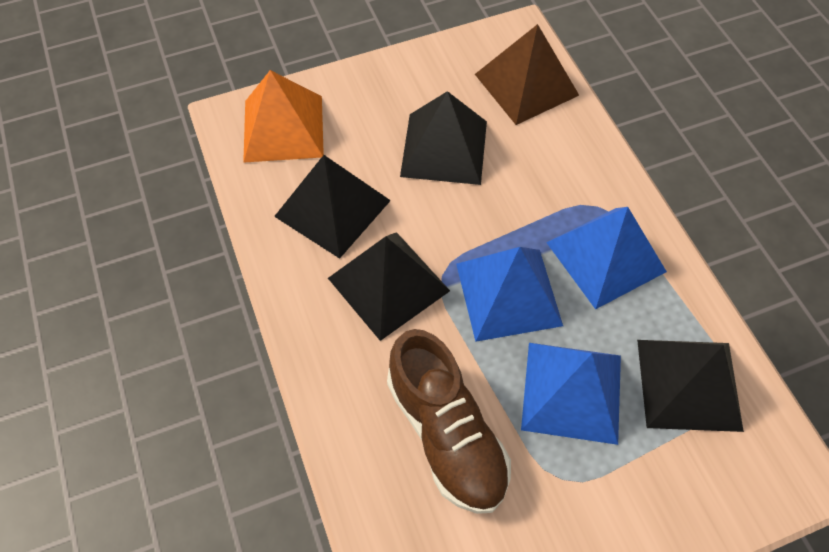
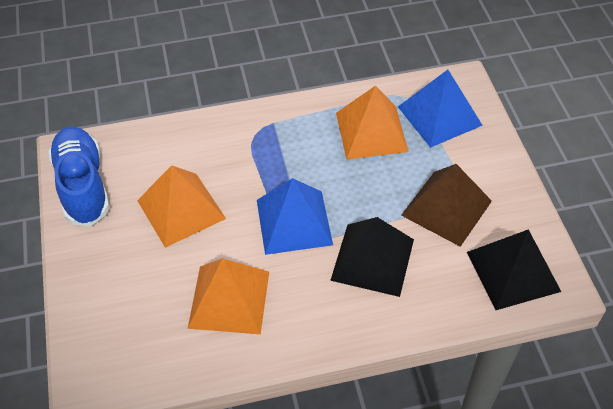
black pyramid: [274,155,391,259] [328,232,450,341] [400,91,487,185] [637,340,744,432] = 4 -> [330,217,414,297] [467,229,561,310] = 2
blue pyramid: [456,247,563,342] [521,343,621,445] [546,207,667,310] = 3 -> [257,178,333,255] [398,70,483,148] = 2
blue shoe: none = 0 -> [48,126,110,226] = 1
brown shoe: [387,329,511,514] = 1 -> none = 0
orange pyramid: [243,70,324,163] = 1 -> [137,165,226,248] [188,258,269,334] [336,86,409,159] = 3

